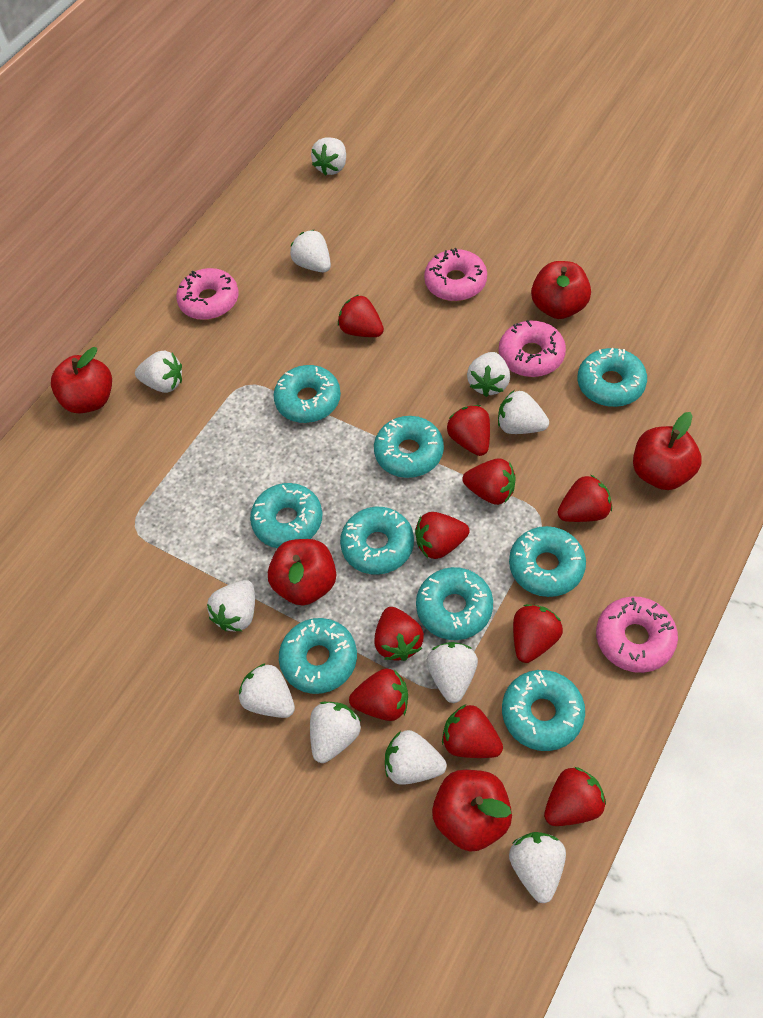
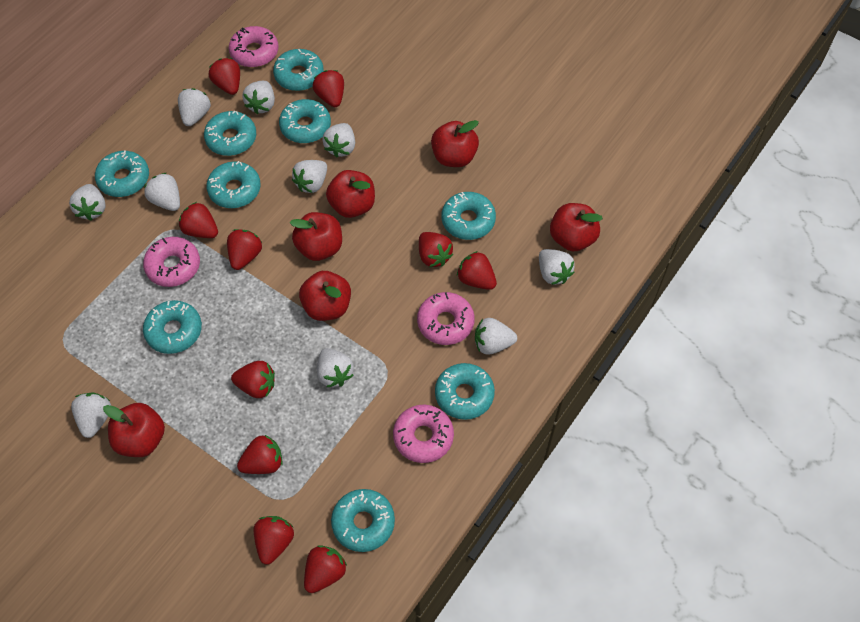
red apple: [51,347,112,414] [268,539,336,606] [432,770,512,852] [531,261,591,319] [633,412,702,490] = 5 -> [103,403,165,457] [290,212,342,261] [299,271,351,321] [326,170,375,218] [431,120,479,167] [550,203,603,251] = 6
white strawberry: [135,351,182,393] [207,580,255,631] [239,663,295,718] [290,229,331,272] [310,702,361,763] [311,137,346,176] [385,730,447,785] [427,642,478,703] [467,352,510,397] [498,390,549,434] [509,832,566,903] = 11 -> [69,184,106,221] [71,393,111,438] [144,173,180,211] [178,88,211,126] [242,81,275,114] [292,160,327,193] [317,348,354,387] [323,123,355,158] [475,318,517,355] [539,249,575,285] = 10

